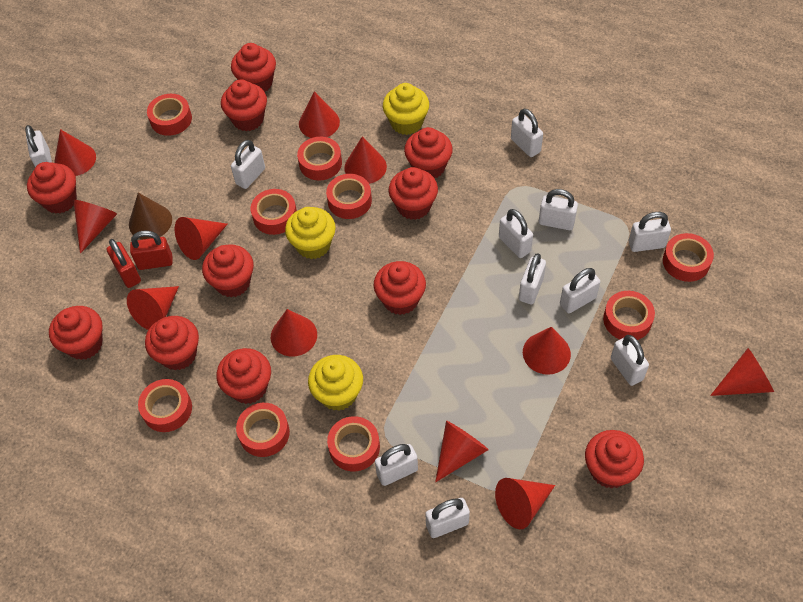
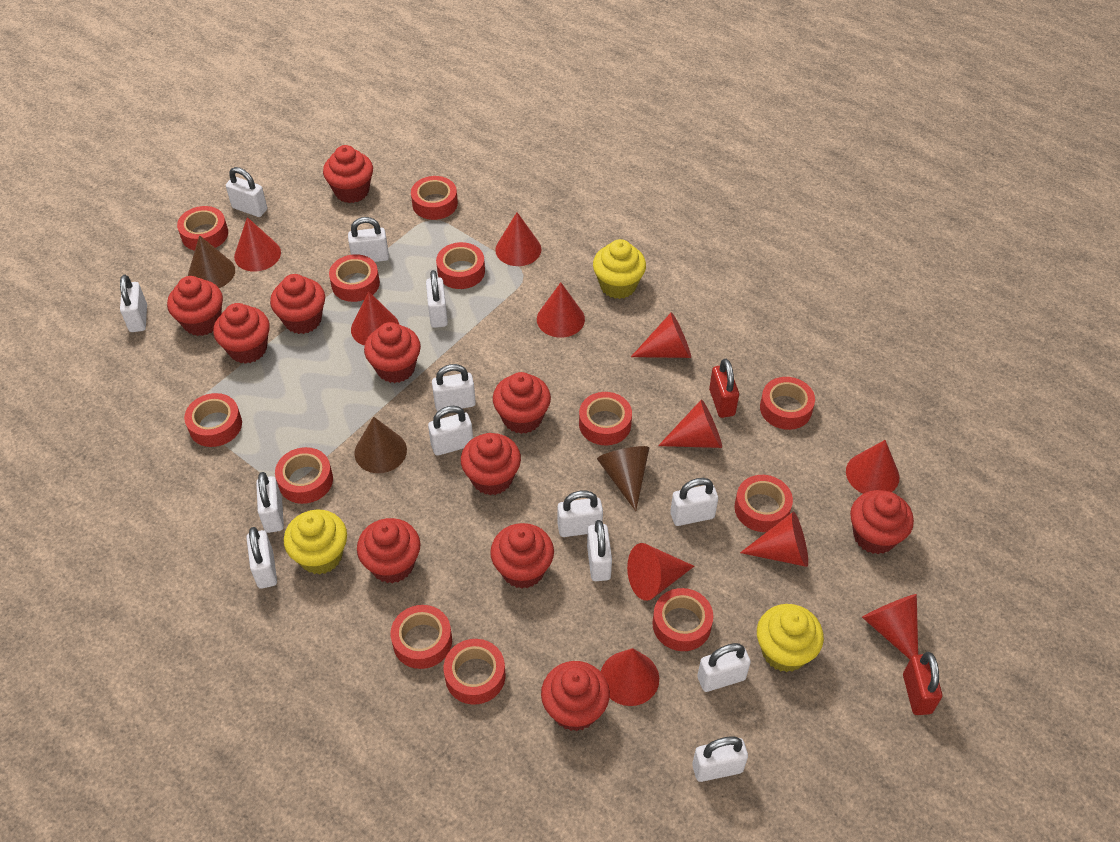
brown cone: [129,193,172,240] = 1 -> [188,235,235,288] [354,417,407,473] [597,446,649,511] = 3
red tape: [138,379,192,432] [147,94,192,136] [236,403,290,457] [251,189,297,235] [297,137,342,181] [326,174,372,219] [327,416,380,471] [603,291,655,340] [663,233,714,282] = 9 -> [177,206,228,251] [184,393,242,447] [275,447,333,504] [329,254,380,302] [391,605,452,669] [411,176,458,220] [436,242,485,289] [444,639,505,705] [579,392,632,445] [652,588,713,651] [734,475,793,532] [760,377,815,430] = 12
white padlock: [25,125,52,167] [231,140,265,189] [375,444,418,486] [425,498,470,538] [499,209,533,258] [511,109,543,157] [519,253,546,304] [539,189,578,230] [560,268,600,313] [611,335,649,386] [629,212,671,252] = 11 -> [120,275,147,332] [226,167,267,217] [246,527,277,589] [256,472,284,533] [348,217,389,262] [426,270,448,328] [428,406,473,456] [432,364,476,412] [558,490,603,537] [587,520,612,581] [670,478,718,526] [692,736,748,782] [697,643,751,692] = 13

